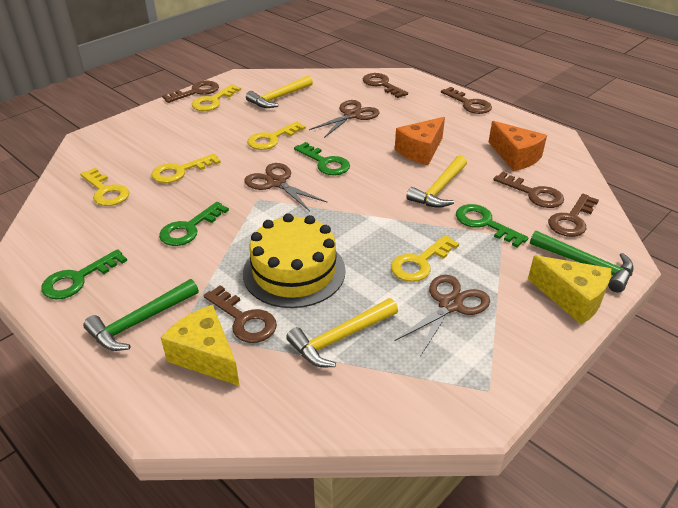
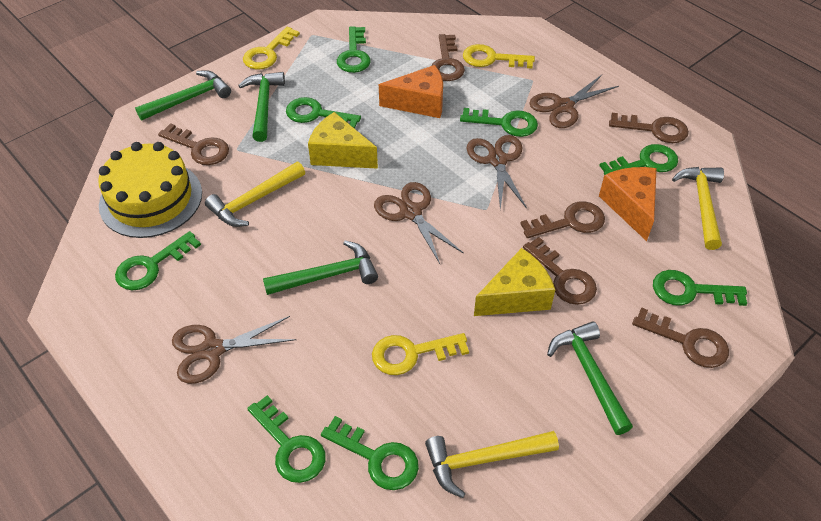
brown scissors: [244,163,327,211] [309,100,379,138] [395,275,490,357] = 3 -> [172,316,296,384] [374,182,464,264] [466,135,527,209] [529,75,619,128] = 4
green hammer: [83,279,199,351] [530,231,634,292] = 2 -> [135,70,231,120] [238,72,285,142] [263,241,378,295] [547,321,633,435] = 4
green key: [41,249,127,300] [159,202,229,246] [294,142,350,175] [456,204,529,247] = 4 -> [115,231,201,290] [247,395,326,483] [286,97,361,129] [321,416,419,490] [337,26,371,73] [460,108,538,137] [599,144,678,175] [653,270,747,306] = 8
yellow key: [80,168,129,206] [151,154,221,183] [192,84,241,111] [247,121,306,150] [391,235,459,282] = 5 -> [243,27,300,69] [372,333,469,375] [463,44,535,69] = 3

